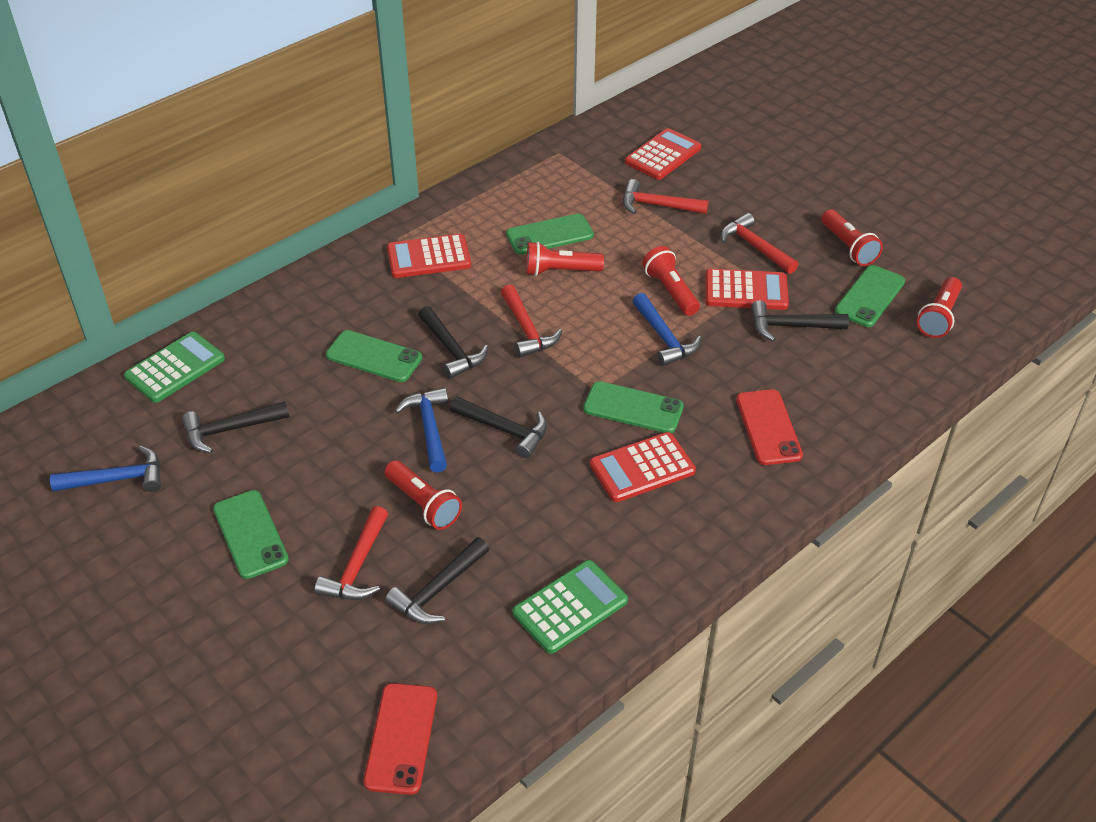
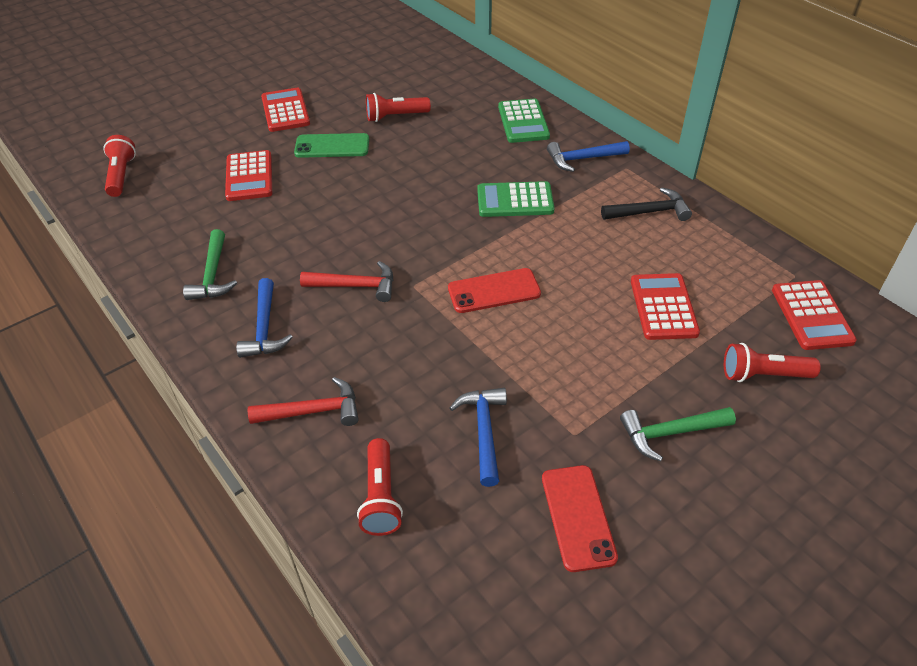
black hammer: [182,401,289,453] [385,537,489,624] [418,306,488,379] [450,396,547,458] [751,300,849,341] = 5 -> [601,187,692,221] = 1
green hammer: none = 0 -> [183,229,237,300] [620,407,736,461] = 2
green phone: [213,490,289,579] [326,330,422,382] [506,214,594,255] [583,381,684,433] [835,265,905,327] = 5 -> [294,133,369,158] = 1
red flashlight: [385,460,462,530] [526,241,604,276] [642,246,700,316] [821,209,883,266] [917,277,962,338] = 5 -> [103,135,136,197] [357,438,403,536] [366,93,431,122] [724,343,821,382] = 4
red hammer: [315,506,388,600] [501,285,562,358] [623,179,708,214] [720,213,799,274] = 4 -> [248,377,359,426] [300,261,393,302] = 2

